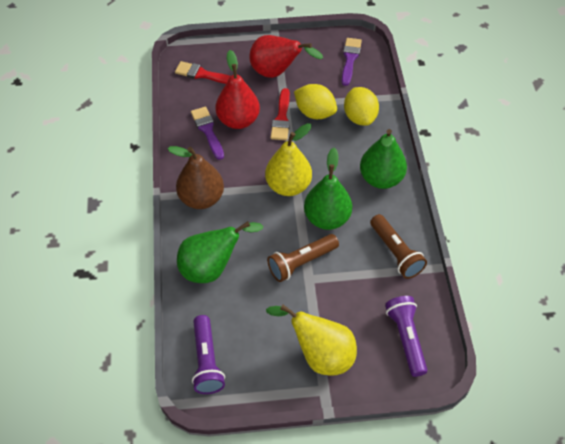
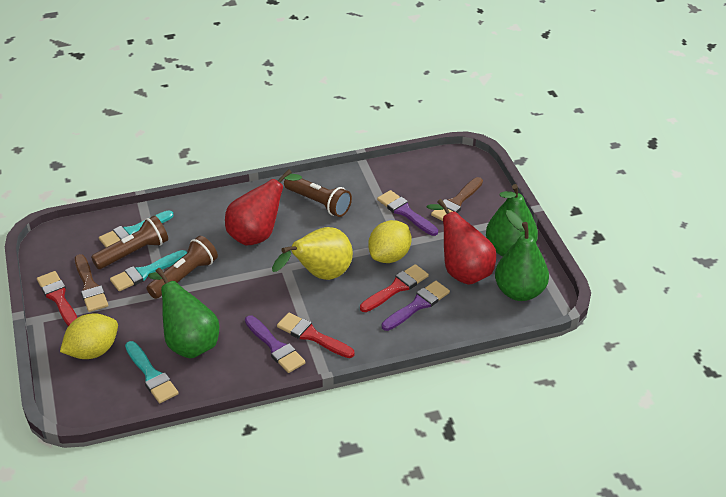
brown brush: none = 0 -> [75,254,108,312] [431,177,483,221] = 2
brown flashlight: [267,234,339,282] [370,214,427,279] = 2 -> [91,215,168,269] [147,236,218,299] [284,179,352,217] = 3
brown pear: [168,146,224,209] = 1 -> none = 0
purple brush: [191,107,224,160] [341,38,362,86] = 2 -> [245,316,306,373] [377,190,438,236] [382,281,450,331] = 3
purple flashlight: [192,315,225,394] [385,296,428,377] = 2 -> none = 0
red brush: [175,61,231,84] [271,88,290,140] = 2 -> [37,271,77,326] [277,313,355,358] [360,264,429,312] = 3
turquoise brush: none = 0 -> [99,210,174,247] [110,250,187,291] [125,341,179,403] = 3
yellow pear: [265,123,312,196] [266,305,357,376] = 2 -> [272,227,353,280] = 1

